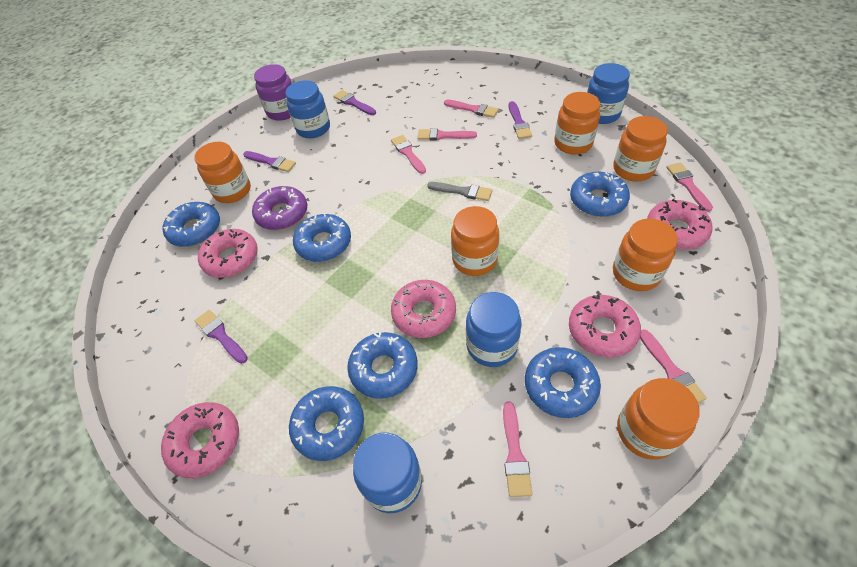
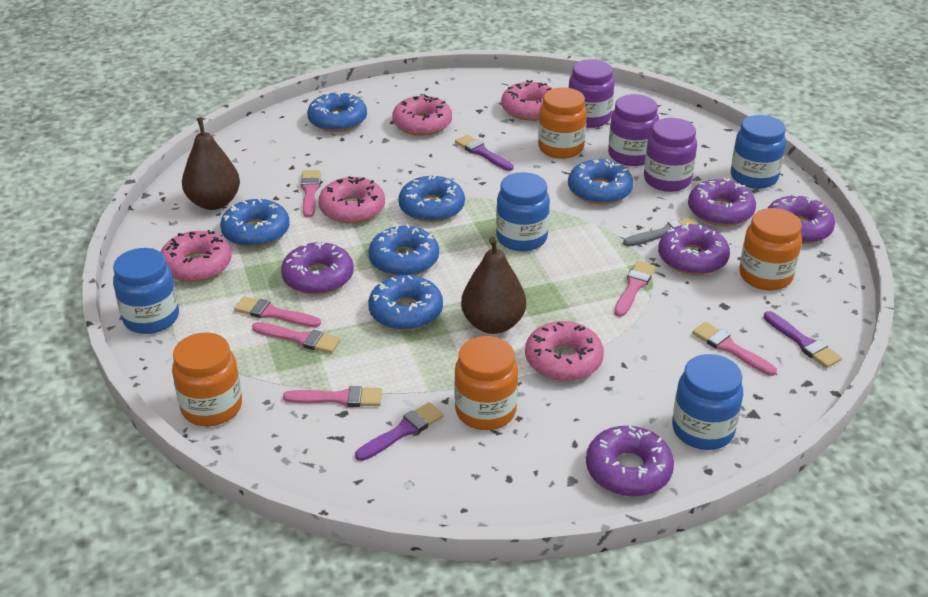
brown pear: none = 0 -> [182,117,240,210] [461,237,526,334] = 2
orange jar: [194,142,251,203] [451,206,499,276] [554,92,600,155] [613,116,668,182] [613,218,678,291] [617,378,700,460] = 6 -> [172,333,242,426] [454,336,518,430] [538,87,587,159] [739,208,802,290] = 4
purple brush: [195,310,248,364] [243,151,296,172] [333,90,376,115] [509,101,532,139] = 4 -> [355,402,443,461] [455,135,514,171] [763,311,842,368] = 3
purple donut: [252,186,307,230] = 1 -> [281,241,354,295] [586,426,674,497] [658,223,730,275] [688,178,756,226] [768,194,835,244] = 5
purple jar: [254,64,292,120] = 1 -> [569,59,614,128] [608,94,659,166] [644,118,697,192] = 3

